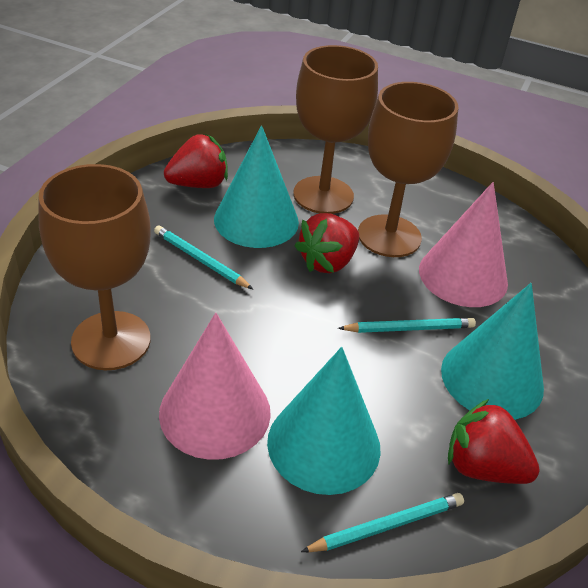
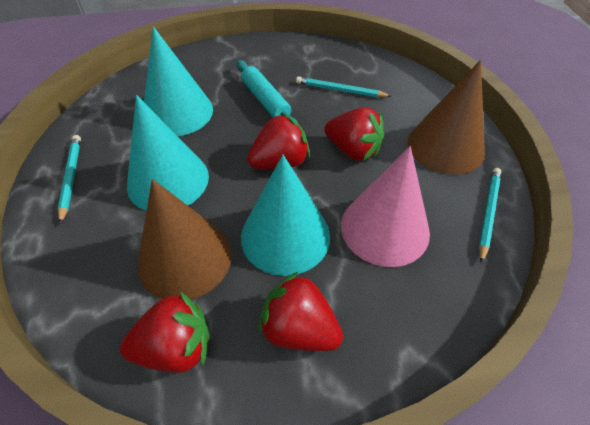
brown cone: none = 0 -> [138,179,232,300] [408,60,485,175] = 2
brown goblet: [38,164,151,370] [293,45,378,214] [358,82,458,257] = 3 -> none = 0
pink cone: [159,313,271,460] [419,182,508,307] = 2 -> [341,146,430,267] = 1
red strawberry: [164,134,228,188] [295,213,359,273] [448,399,540,484] = 3 -> [120,292,209,373] [247,113,310,169] [258,272,343,351] [324,107,384,161] = 4
turquoise rolling pin: none = 0 -> [237,60,298,123] = 1

